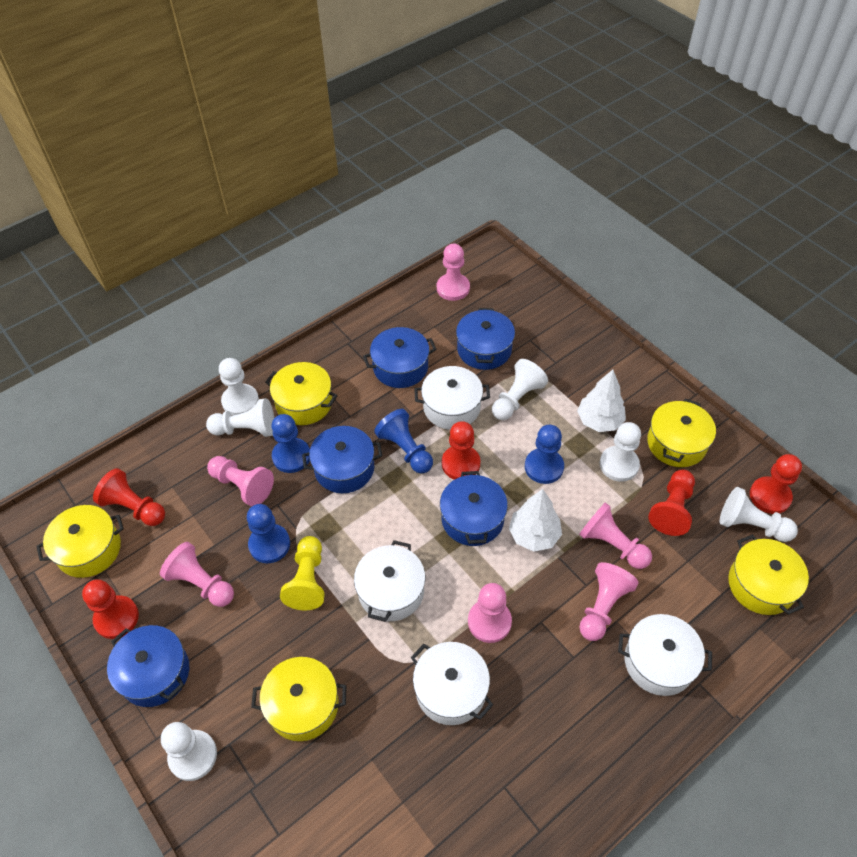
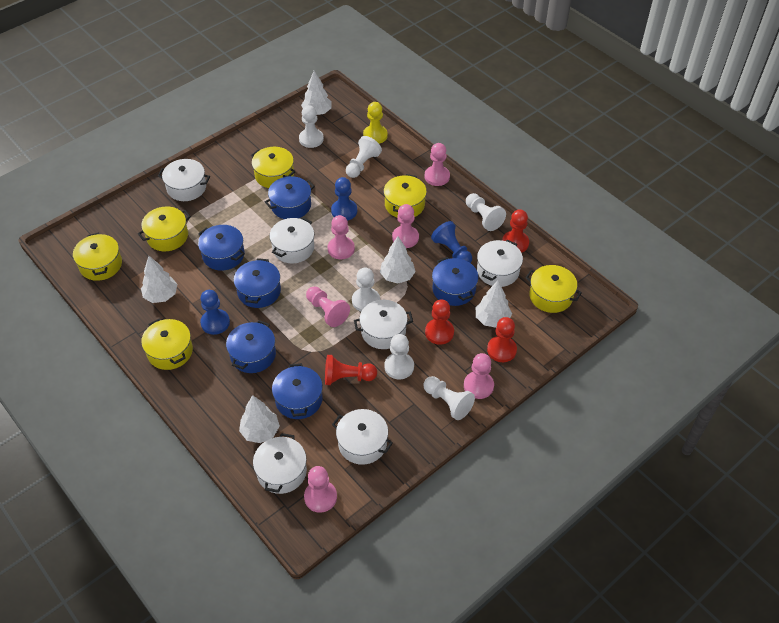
blue pawn: [247,504,290,563] [271,414,310,473] [374,409,433,474] [525,425,564,484] = 4 -> [200,290,230,335] [331,177,357,221] [431,221,472,263] = 3
blue pot: [107,625,189,707] [302,426,382,493] [363,327,437,388] [440,471,508,546] [456,308,515,370] = 5 -> [198,225,245,270] [226,320,276,373] [234,258,281,308] [265,176,315,219] [272,363,323,419] [432,257,478,306] = 6
red pawn: [82,579,139,639] [93,468,165,526] [442,421,481,480] [648,470,695,536] [750,454,802,514] = 5 -> [325,355,377,385] [425,299,454,345] [487,317,517,362] [502,209,529,253] = 4
white pot: [354,540,425,622] [411,642,493,725] [414,366,490,430] [618,614,712,696] = 4 -> [158,159,210,201] [253,433,307,494] [269,217,314,263] [332,409,393,465] [354,300,413,349] [477,240,523,287] = 6
white tree: [509,489,562,552] [577,369,626,432] = 2 -> [141,256,177,303] [239,395,280,443] [301,71,332,115] [380,236,416,283] [476,280,512,328] = 5
yellow pot: [36,505,124,578] [251,657,347,741] [265,362,338,425] [647,398,716,467] [728,534,809,615] = 5 -> [73,233,122,281] [138,206,191,251] [141,319,193,370] [251,147,295,188] [384,174,427,217] [525,265,582,313] = 6

